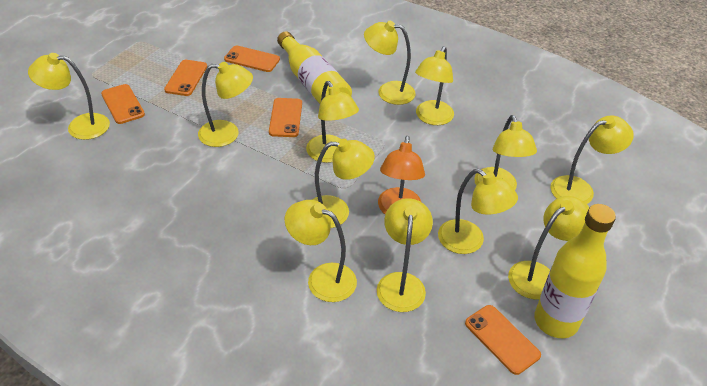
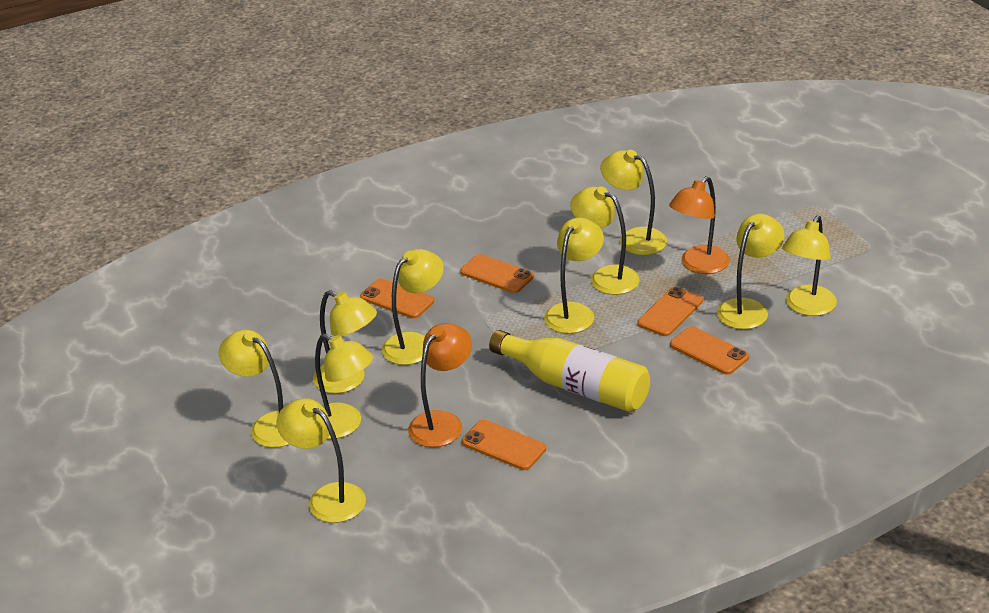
orange lamp: [378,136,425,214] = 1 -> [408,323,472,447] [669,176,730,274] = 2
yellow bottle: [277,31,352,104] [534,204,616,338] = 2 -> [489,330,650,412] = 1
yellow lamp: [28,53,110,140] [198,62,253,147] [285,200,357,302] [306,81,359,163] [312,139,375,228] [364,21,416,105] [377,198,433,312] [415,46,454,125] [438,169,518,254] [474,115,537,190] [508,196,589,299] [550,115,634,204] = 12 -> [219,330,289,448] [277,398,366,523] [313,290,377,394] [315,334,373,439] [382,249,444,365] [544,218,604,334] [570,186,640,295] [600,150,667,255] [717,214,785,329] [782,216,837,316] = 10

